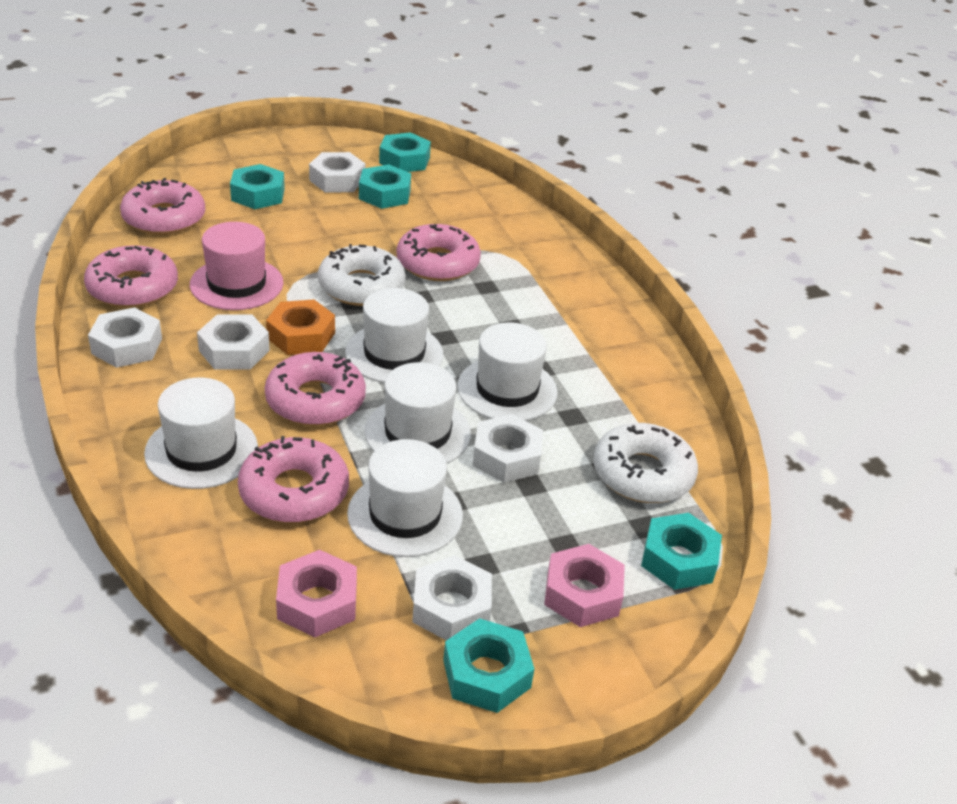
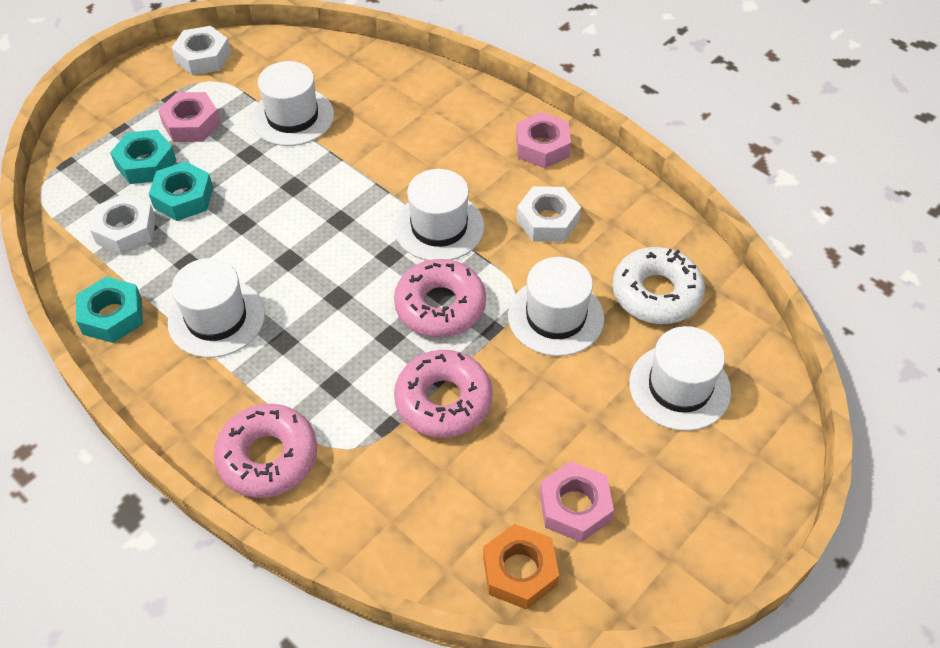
pink donut: [84,245,178,308] [120,178,205,235] [238,436,349,523] [265,352,366,426] [397,224,481,281] = 5 -> [213,404,317,498] [394,259,486,338] [394,350,493,438] = 3
pink hat: [190,222,283,310] = 1 -> none = 0
pink nut: [276,550,357,637] [544,544,625,627] = 2 -> [158,92,221,142] [516,112,571,168] [540,461,614,542] = 3
turquoise nut: [230,164,285,209] [359,164,411,209] [379,132,431,172] [443,618,534,713] [641,513,722,590] = 5 -> [76,277,143,343] [110,130,177,184] [149,161,213,221] = 3
white donut: [318,244,406,306] [593,423,698,503] = 2 -> [612,247,705,324] = 1
white nut: [88,307,162,368] [197,314,270,370] [309,152,366,193] [412,555,492,640] [473,414,543,483] = 5 -> [90,193,156,255] [172,26,231,75] [517,186,581,242] = 3

